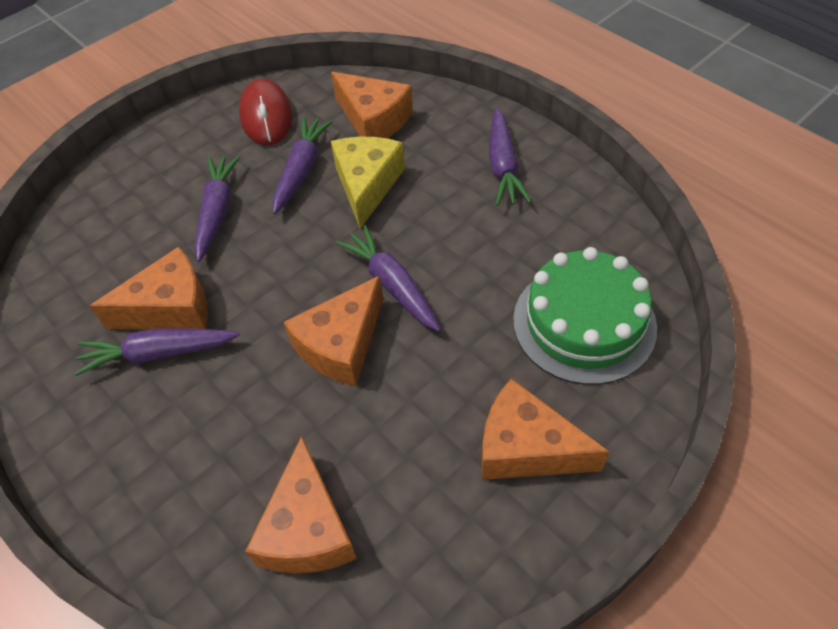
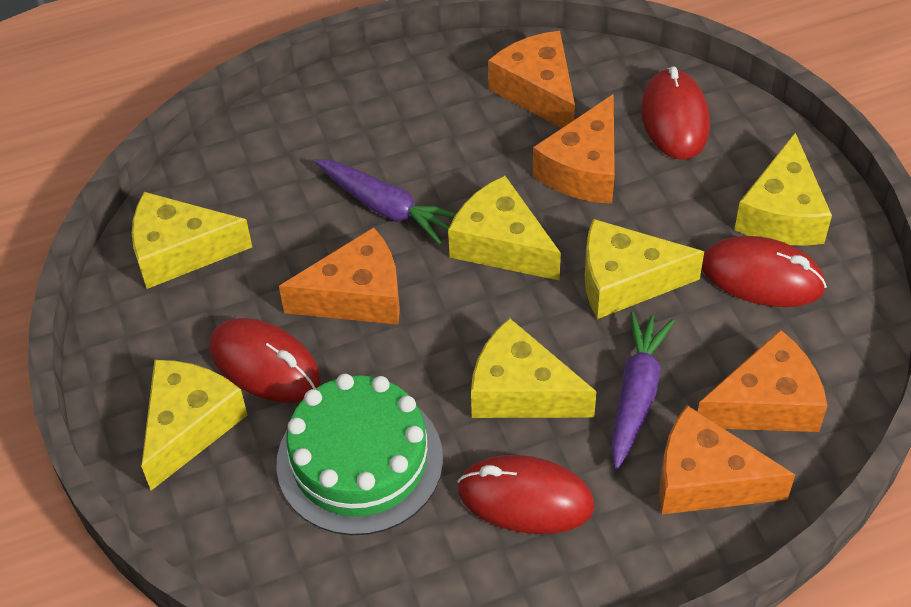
purple carrot: [74,328,240,376] [194,155,241,262] [273,117,333,214] [336,225,441,332] [489,108,531,206] = 5 -> [315,159,456,244] [611,312,674,469] = 2
red mouse: [239,79,292,145] = 1 -> [209,318,320,402] [457,455,594,534] [641,66,710,160] [702,236,827,307] = 4
yellow cheese: [331,137,405,229] = 1 -> [132,192,252,289] [141,360,247,491] [448,176,561,281] [471,318,597,418] [585,219,704,319] [734,133,832,246] = 6

